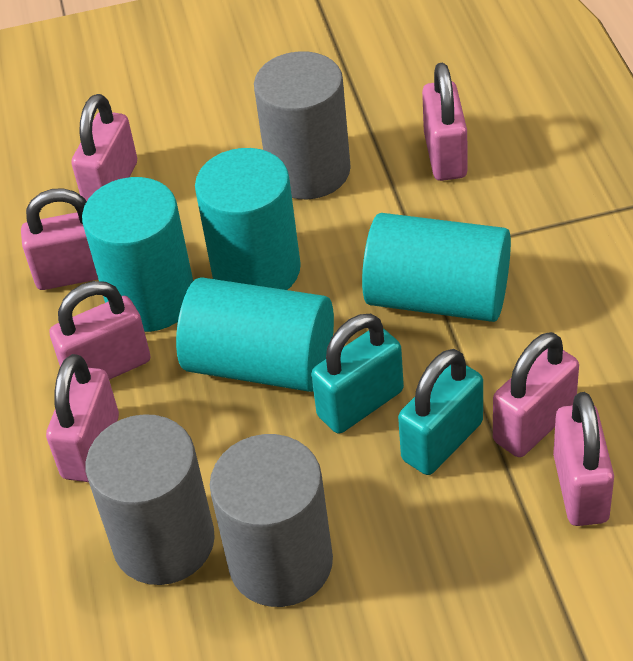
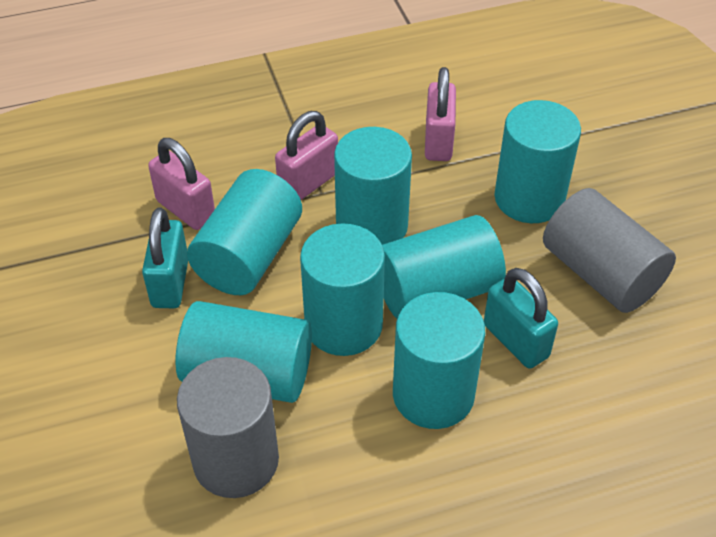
grey cylinder: [86,414,215,585] [210,434,333,607] [254,51,351,200] = 3 -> [177,357,279,498] [543,188,676,313] = 2
pink padlock: [21,188,98,290] [46,354,119,482] [50,281,150,380] [71,94,137,201] [422,63,468,181] [493,332,579,457] [553,392,614,526] = 7 -> [148,138,215,230] [275,111,338,200] [425,67,456,161] = 3
turquoise cylinder: [82,177,193,332] [176,277,334,392] [195,148,301,290] [362,213,511,322] = 4 -> [175,301,312,403] [187,169,302,295] [300,223,385,356] [334,127,412,245] [382,215,506,319] [393,292,485,429] [495,100,581,223] = 7

